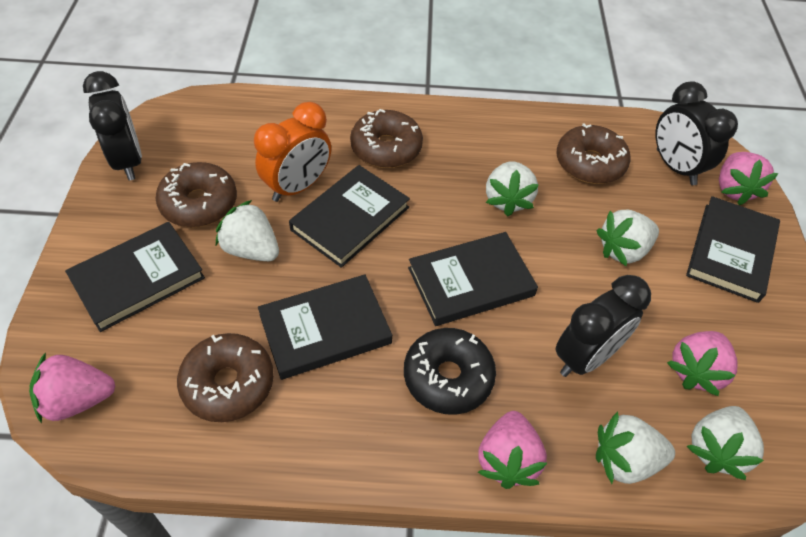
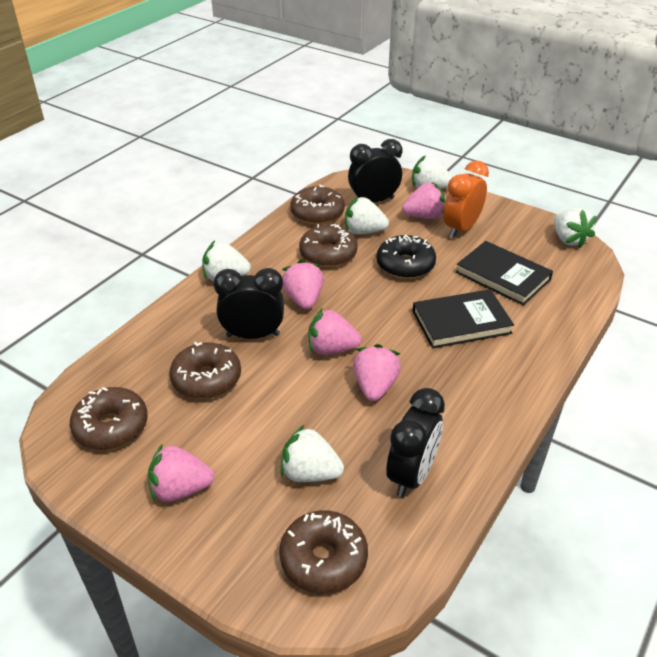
black book: [65,222,205,332] [258,274,392,380] [289,165,410,268] [408,232,538,326] [686,196,780,303] = 5 -> [413,289,514,348] [456,241,553,305] = 2
brown donut: [156,162,237,227] [177,333,274,422] [350,109,423,168] [556,123,630,184] = 4 -> [70,387,148,450] [170,342,241,399] [279,510,368,594] [290,184,345,225] [299,224,358,267] = 5
pink strawberry: [29,353,115,424] [477,411,547,489] [667,331,738,396] [719,152,779,205] = 4 -> [148,443,214,502] [282,260,324,309] [308,308,361,355] [353,344,401,401] [402,183,445,219] = 5

